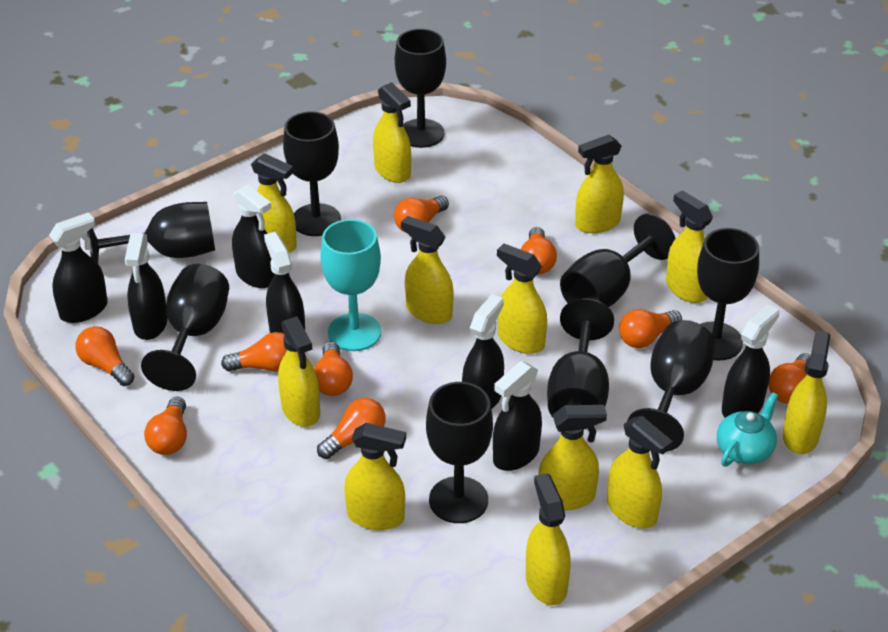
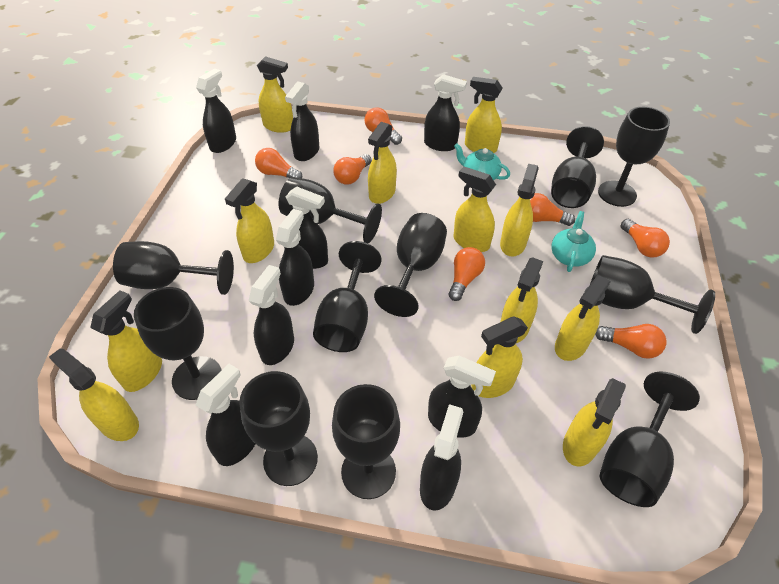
black goblet: [87,202,215,263] [141,264,229,391] [283,111,341,236] [395,29,446,148] [426,382,493,523] [547,298,614,417] [560,213,676,307] [627,320,716,451] [697,228,759,360] = 9 -> [113,241,234,295] [134,287,221,400] [239,371,318,486] [279,177,382,243] [313,241,381,352] [332,384,400,499] [374,213,447,317] [551,126,604,208] [590,255,715,334] [598,107,670,207] [599,371,700,507] = 11
black spray bottle: [49,212,108,323] [125,233,168,340] [232,184,274,288] [264,232,305,333] [462,294,504,409] [493,361,542,471] [722,304,779,418] = 7 -> [196,68,236,153] [196,364,255,466] [249,265,294,365] [276,209,314,306] [285,81,319,161] [286,187,328,269] [420,404,463,511] [424,74,467,151] [428,356,496,438] = 9
orange light bulb: [75,326,135,386] [144,397,187,455] [221,332,287,372] [314,341,353,396] [317,398,386,459] [394,195,449,233] [521,227,557,274] [619,309,682,348] [768,353,811,404] = 9 -> [255,148,302,178] [333,154,372,185] [364,107,402,145] [448,247,485,301] [530,193,575,226] [595,324,666,359] [621,219,670,257] = 7
turquoise goblet: [320,219,381,351] = 1 -> none = 0
turquoise teapot: [717,392,778,467] = 1 -> [454,143,510,180] [551,211,596,272] = 2

